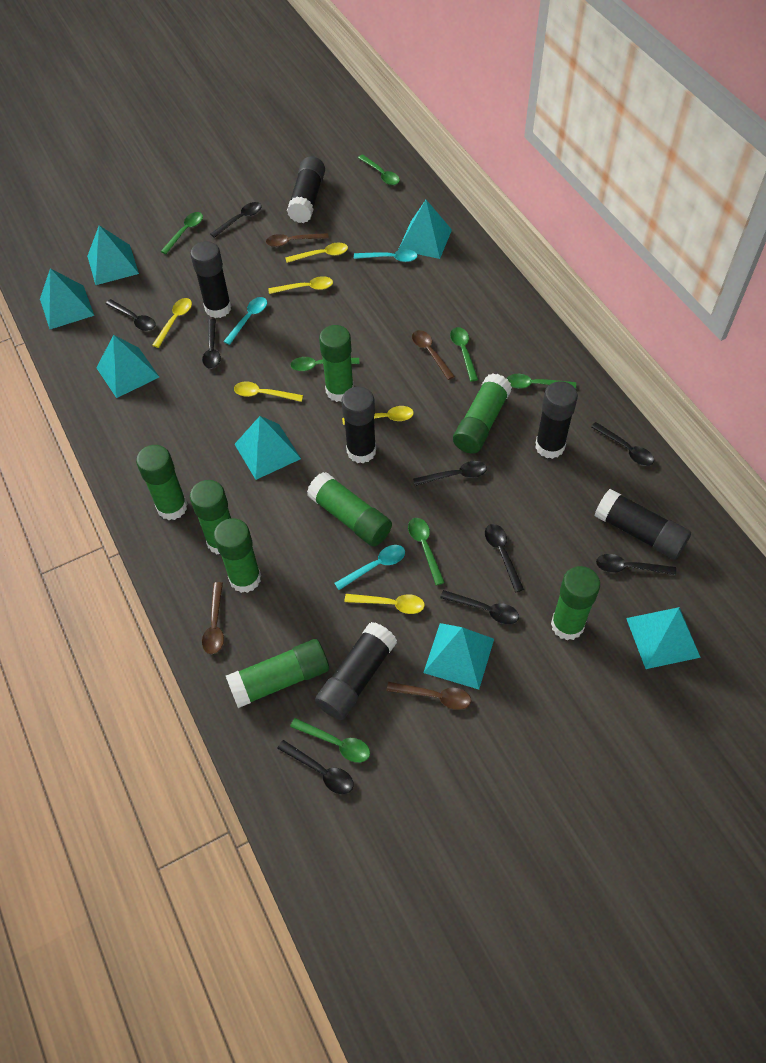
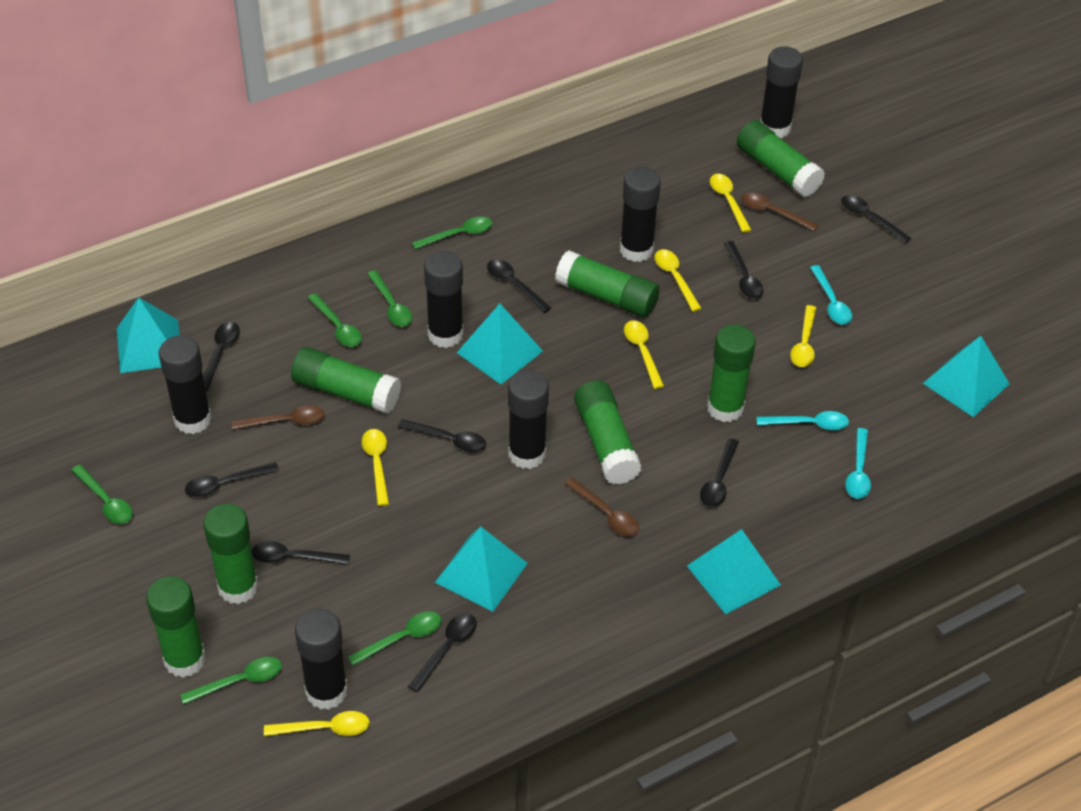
brown spoon: [202,582,224,654] [266,233,329,247] [387,682,471,710] [412,330,455,380] = 4 -> [232,405,325,429] [565,478,639,536] [741,193,819,231] = 3
green glue stick: [136,445,187,520] [190,480,231,555] [214,518,261,593] [226,639,329,708] [307,472,392,546] [319,325,354,402] [453,374,512,454] [551,566,600,640] = 8 -> [146,576,206,677] [203,503,259,604] [291,347,401,414] [555,250,659,317] [574,380,642,485] [707,325,755,422] [737,120,825,197] = 7
green spoon: [161,212,203,254] [290,718,370,763] [291,357,360,371] [358,154,400,185] [408,518,445,585] [450,327,478,382] [506,374,576,389] = 7 -> [71,464,132,524] [180,657,282,704] [308,293,362,347] [348,611,442,666] [367,270,412,327] [412,217,492,249] = 6
turquoise pyramid: [40,268,94,329] [87,225,139,285] [96,335,159,398] [234,416,301,480] [398,200,452,259] [423,623,494,689] [626,607,701,669] = 7 -> [117,297,180,373] [435,526,528,612] [457,304,543,384] [687,529,781,614] [923,336,1010,417] = 5

